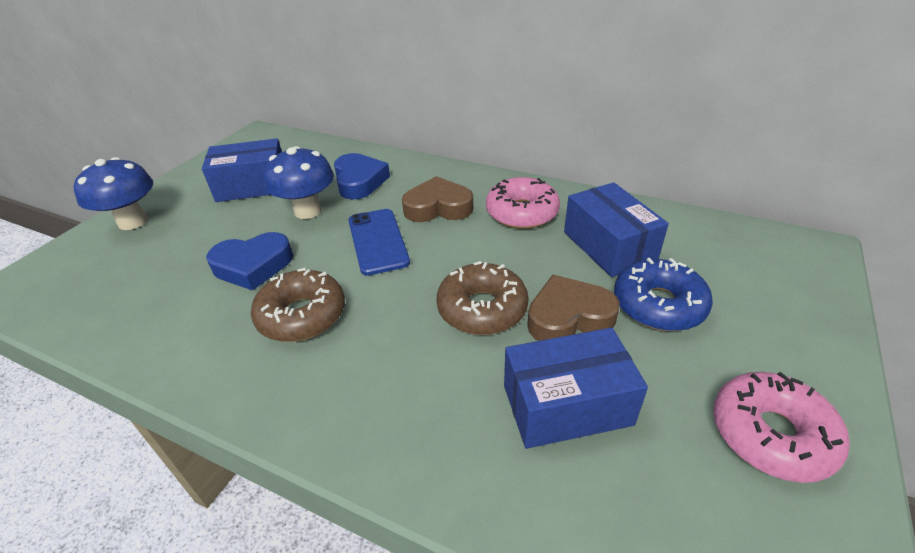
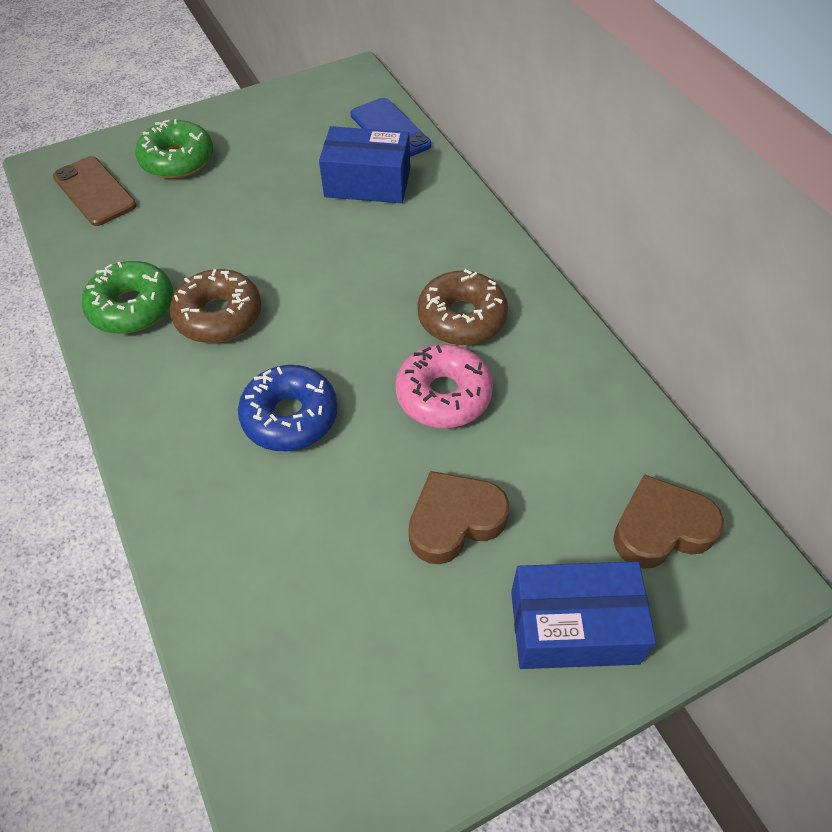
blue box: [202,138,282,202] [504,328,648,449] [564,182,669,277] = 3 -> [319,126,410,203] [511,561,656,669] = 2
blue heart: [206,232,293,291] [334,153,390,200] = 2 -> none = 0
blue mushroom: [73,157,153,230] [264,146,334,219] = 2 -> none = 0
brown phone: none = 0 -> [53,156,137,226] = 1
green donut: none = 0 -> [82,261,174,334] [135,119,213,179] = 2
pink donut: [486,177,560,229] [713,372,850,483] = 2 -> [395,344,493,428] = 1

